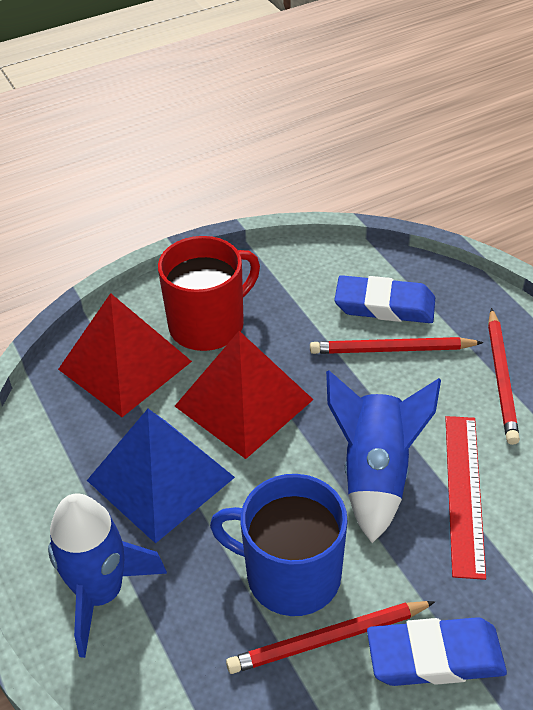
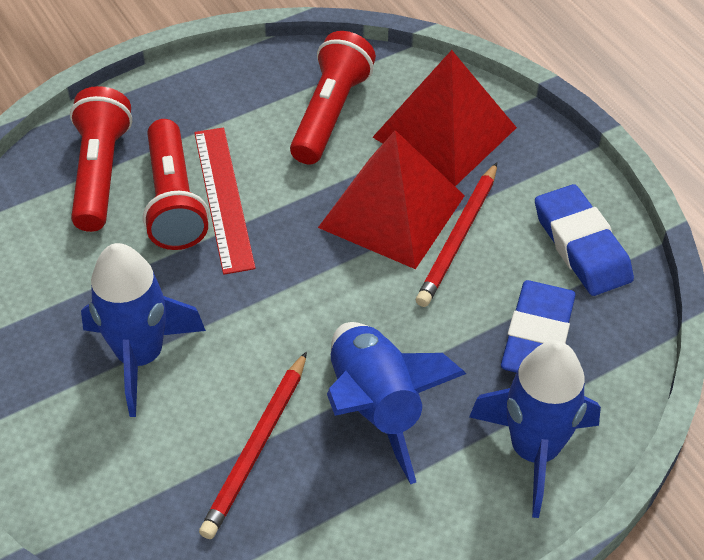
blue mug: [210,474,348,616] = 1 -> none = 0
blue pyramid: [87,409,235,544] = 1 -> none = 0
blue rocket: [48,493,167,658] [326,370,441,543] = 2 -> [81,243,206,417] [327,322,466,484] [469,341,601,518] = 3
red flashlight: none = 0 -> [70,86,132,232] [143,119,209,250] [290,31,376,164] = 3
red mug: [158,236,260,351] = 1 -> none = 0
red pencil: [226,601,435,674] [310,337,484,354] [488,308,520,445] = 3 -> [199,351,307,539] [416,163,497,307] = 2

